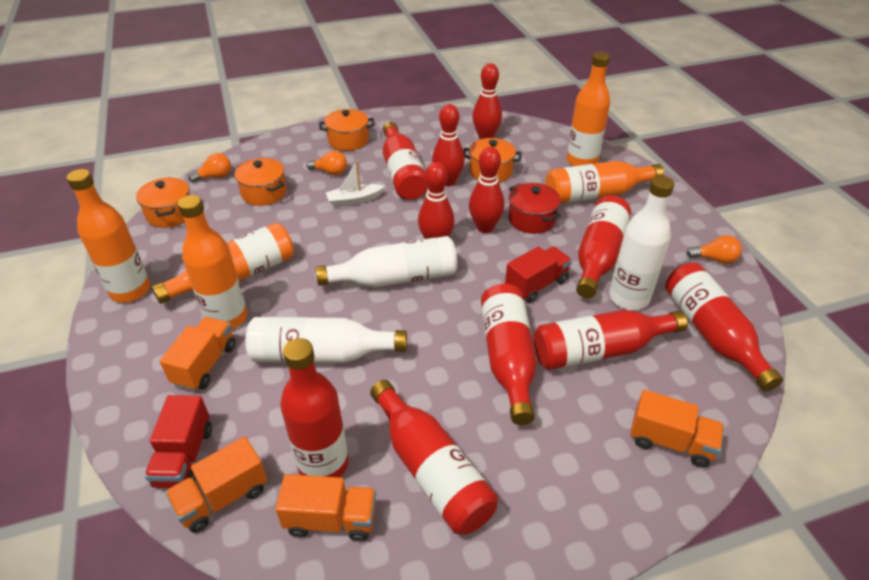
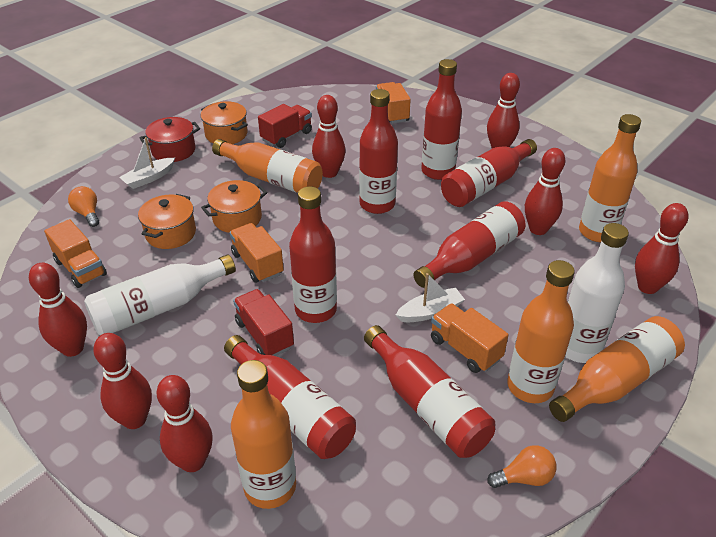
orange light bulb: [188,153,231,182] [307,151,347,175] [686,235,742,264] = 3 -> [68,186,99,227] [487,445,556,488] = 2
orange pot: [136,177,190,228] [234,158,287,206] [319,109,375,151] [463,138,522,183] = 4 -> [138,194,196,249] [201,101,248,144] [201,180,267,233] = 3
red bowling pin: [418,162,455,239] [432,104,465,186] [469,147,504,233] [472,63,502,139] = 4 -> [29,263,87,357] [93,333,152,429] [156,375,213,472] [312,95,346,178] [487,73,520,148] [525,148,565,235] [635,203,689,294] = 7
white boat: [325,161,385,207] = 1 -> [119,137,175,189] [396,273,465,322] = 2
white bottle: [245,317,407,363] [315,236,457,287] [609,176,674,310] = 3 -> [84,254,236,335] [565,223,629,363] = 2

